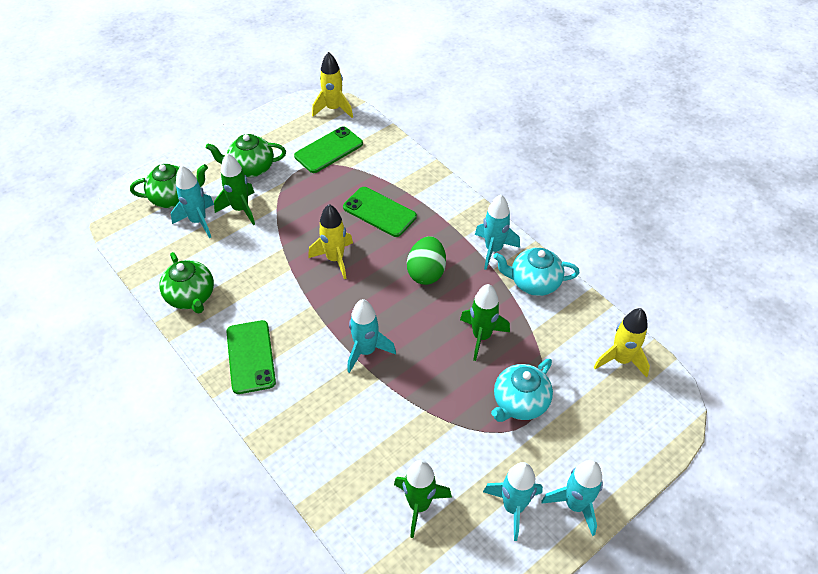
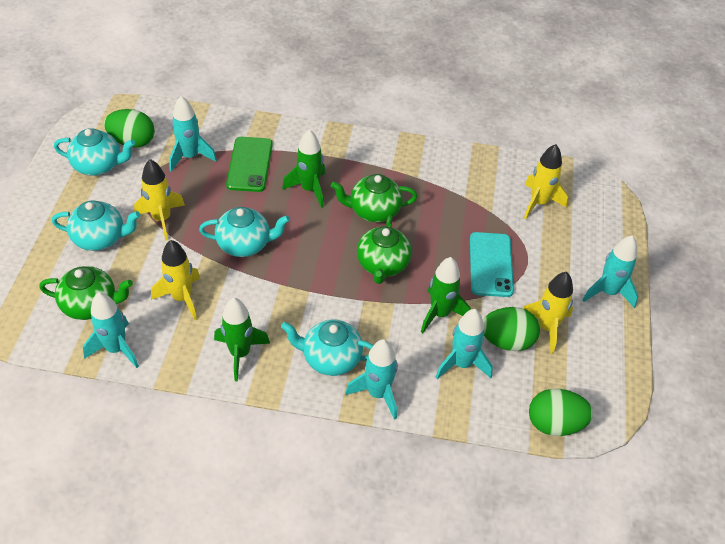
green egg: [407,236,446,285] = 1 -> [104,109,155,148] [483,307,540,351] [529,389,593,436] = 3
green phone: [226,320,276,394] [294,126,363,173] [343,187,417,237] = 3 -> [226,137,273,192] = 1
turquoise phone: none = 0 -> [470,232,514,297] = 1
turquoise teapot: [491,359,553,422] [493,248,579,296] = 2 -> [52,200,140,251] [54,128,135,176] [199,207,290,257] [281,319,374,376] = 4
yellow rocket: [308,204,353,279] [312,52,353,118] [594,308,650,378] = 3 -> [134,159,185,241] [151,240,200,320] [523,272,573,354] [524,144,568,219] = 4

